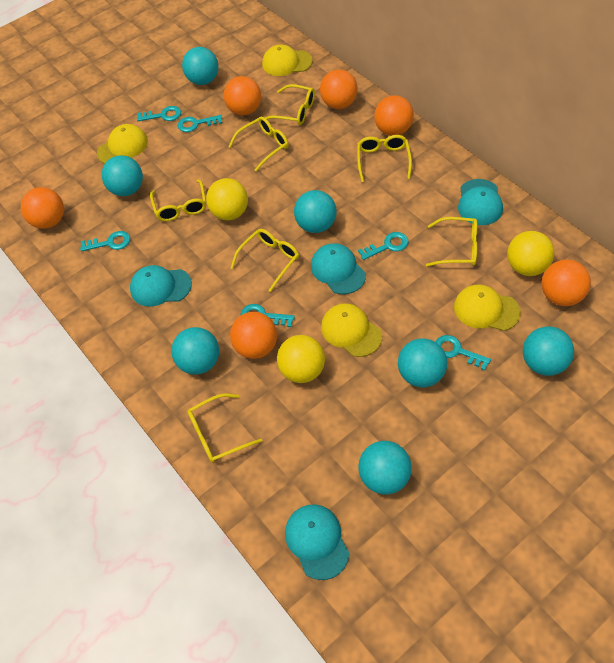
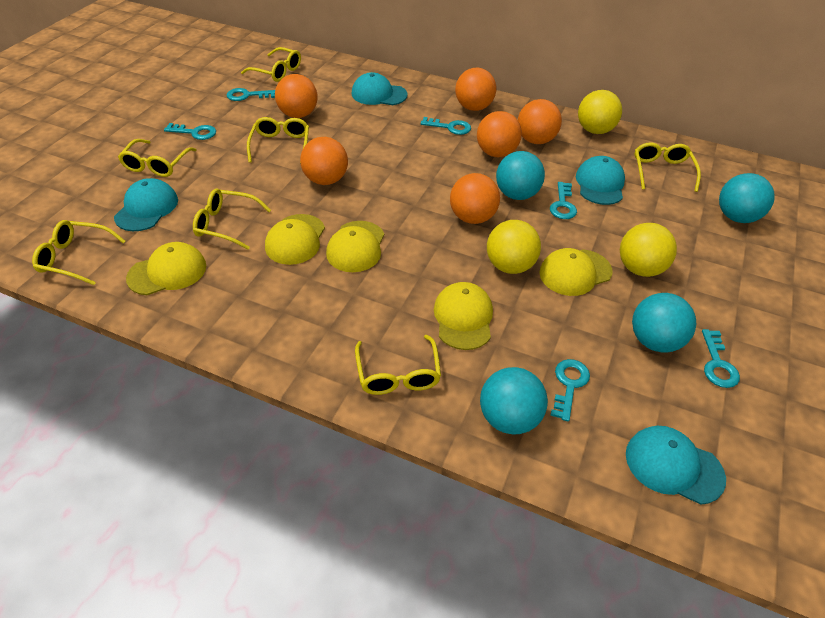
turquoise ball: [102,155,143,196] [171,327,219,375] [182,47,219,85] [294,190,337,233] [358,441,412,495] [398,338,447,387] [523,326,574,376] = 7 -> [480,367,548,435] [496,151,545,200] [632,293,696,352] [719,173,774,223] = 4
yellow cap: [97,124,148,164] [262,45,313,76] [321,303,382,357] [454,284,521,331] = 4 -> [126,242,206,295] [265,214,325,265] [326,221,384,272] [434,282,493,350] [539,248,613,296] = 5

